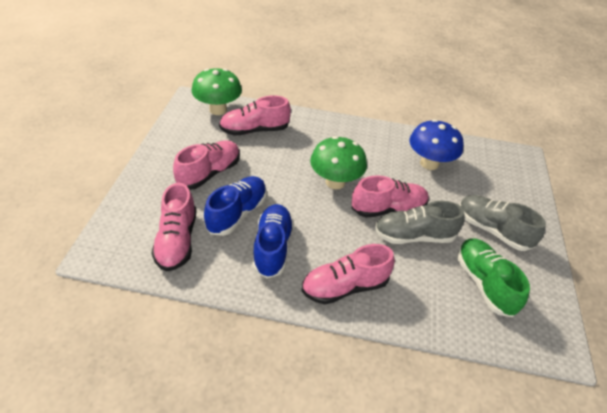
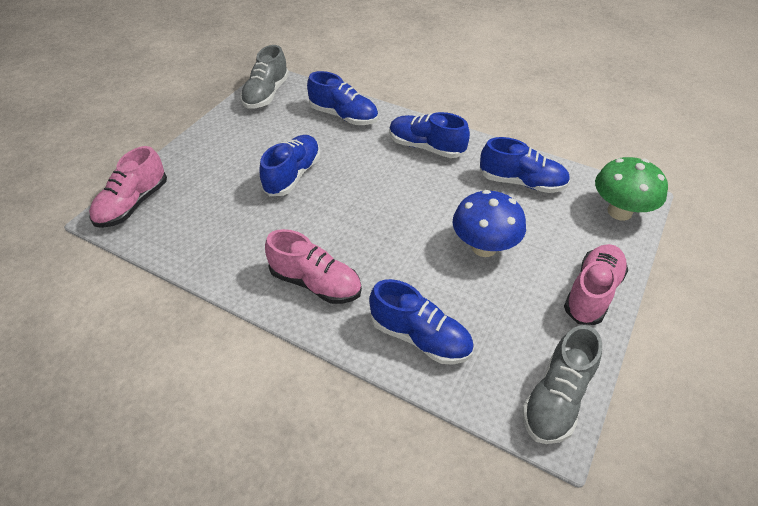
blue shoe: [204,176,267,236] [252,204,294,279] = 2 -> [259,135,320,196] [307,71,378,125] [369,279,474,365] [389,112,470,158] [480,137,570,193] = 5
green mushroom: [192,68,242,115] [310,136,367,189] = 2 -> [595,157,668,221] = 1
green shoe: [457,239,530,317] = 1 -> none = 0
pink shoe: [151,183,196,271] [173,141,240,190] [219,96,291,136] [302,244,395,304] [351,175,429,218] = 5 -> [89,146,167,228] [265,229,362,304] [564,244,628,325] = 3

